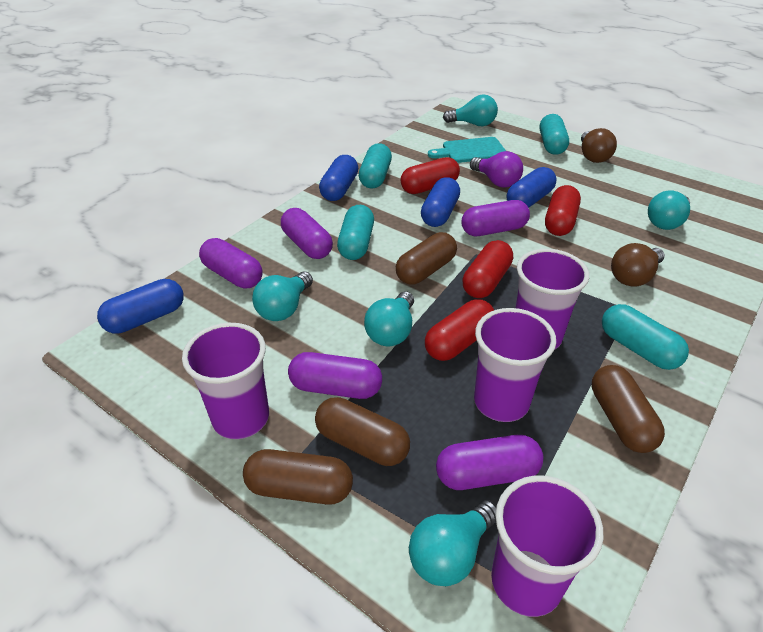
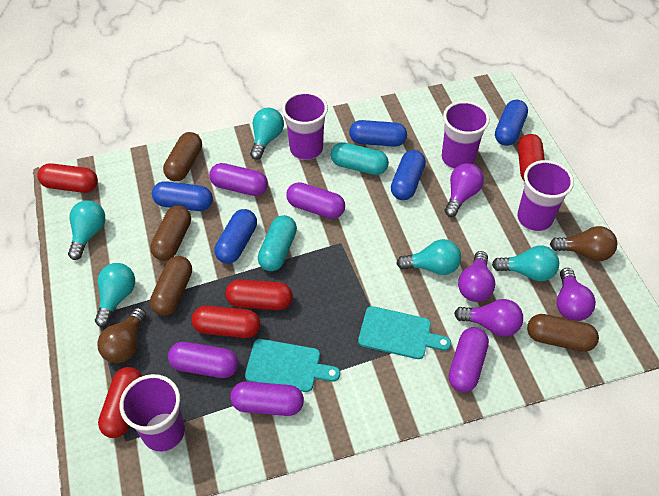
blue capsule: [97,279,184,334] [319,155,358,201] [421,177,460,227] [507,167,556,208] = 4 -> [152,181,213,211] [214,209,257,264] [349,120,407,147] [391,150,426,200] [495,100,528,146] = 5
purple light bulb: [470,151,523,188] = 1 -> [445,163,484,217] [454,299,523,337] [458,251,495,302] [557,268,596,321] = 4
red capsule: [401,157,460,194] [425,299,494,361] [462,240,513,298] [545,185,581,236] = 4 -> [37,163,98,193] [98,367,142,438] [192,306,260,338] [225,280,293,310] [518,134,545,181] = 5
turquoise capsule: [337,205,374,260] [359,143,392,188] [540,114,569,155] [602,304,689,370] = 4 -> [258,215,297,271] [331,142,389,175] = 2
turquoise cutting board: [428,137,506,163] = 1 -> [245,339,340,392] [358,306,451,359] = 2

